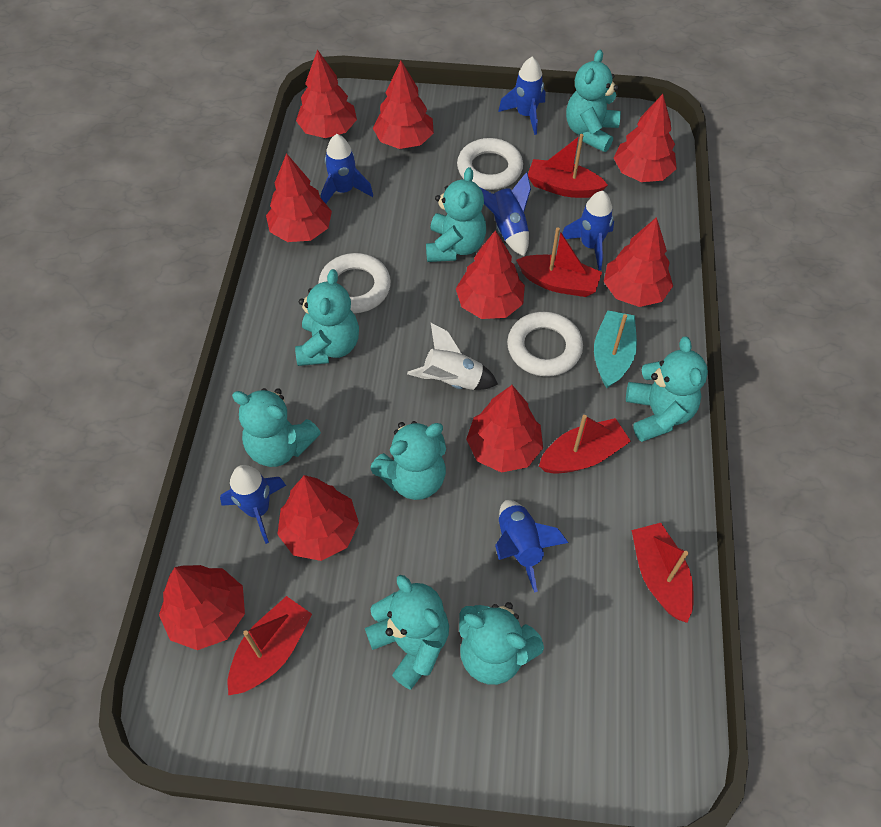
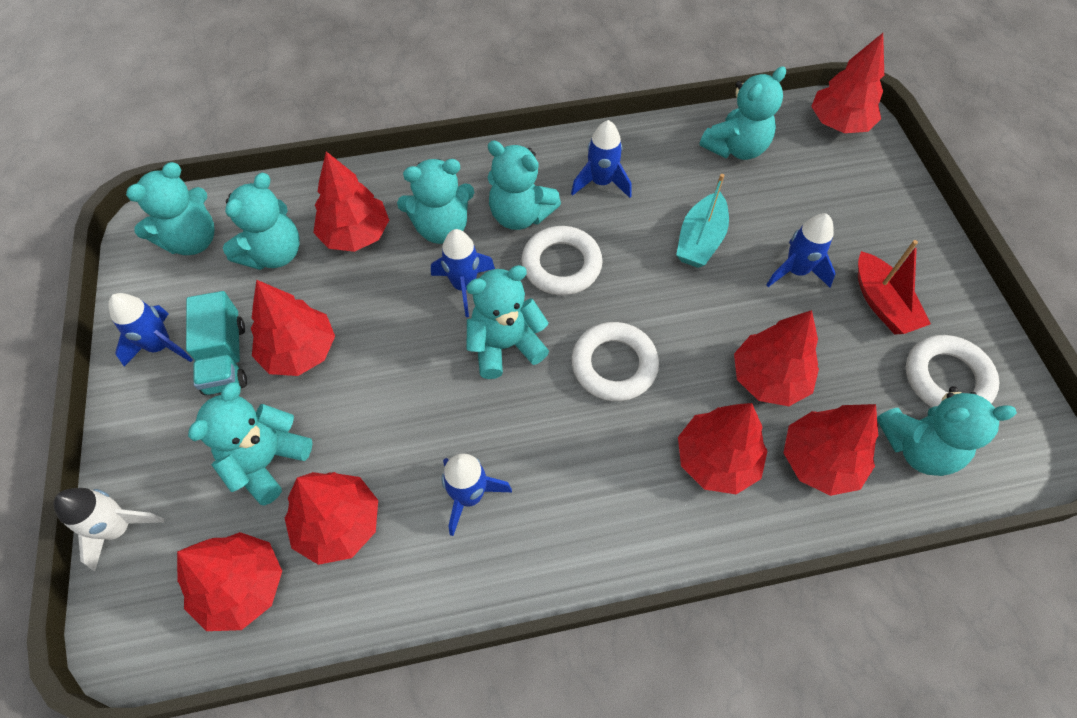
blue rocket: [220,465,286,544] [321,134,373,204] [480,172,531,256] [495,500,569,593] [498,57,545,135] [562,191,614,270] = 6 -> [108,293,193,367] [431,229,495,317] [441,453,512,536] [571,120,631,198] [766,214,836,287] = 5
red boat: [228,596,312,696] [516,227,602,297] [528,134,608,198] [539,415,631,474] [631,523,694,623] = 5 -> [858,240,931,335] = 1
red tree: [159,565,245,650] [266,153,332,242] [277,475,359,561] [296,49,357,138] [373,61,434,149] [456,230,525,319] [466,385,543,473] [604,217,673,307] [614,94,677,182] = 9 -> [177,532,282,631] [251,280,335,376] [285,472,378,565] [313,151,389,252] [678,403,768,494] [734,310,819,406] [783,404,878,496] [811,33,884,133] = 8
turquoise truck: none = 0 -> [186,291,247,395] = 1

